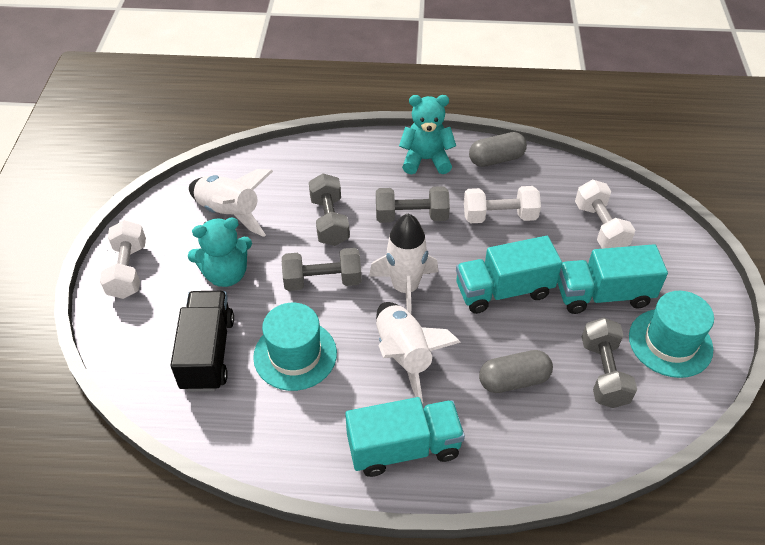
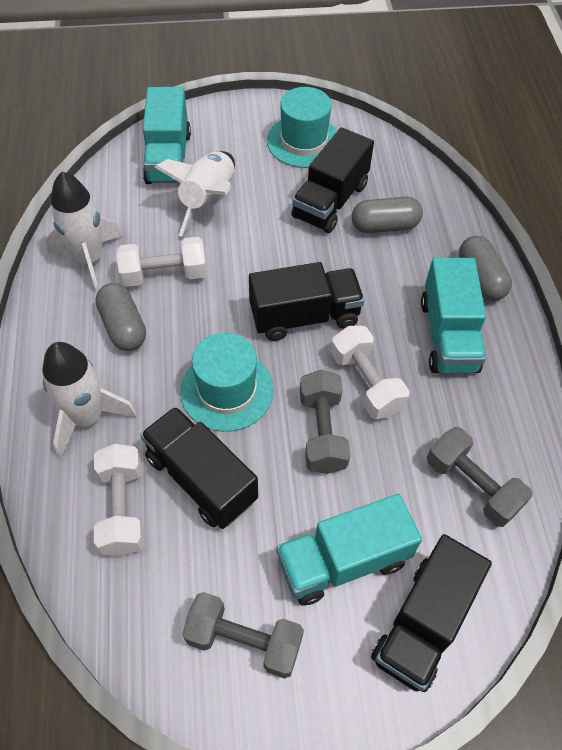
black truck: [170,291,234,392] = 1 -> [140,406,258,529] [249,262,365,341] [291,127,374,233] [371,534,492,692] = 4
grey capsule: [469,132,527,167] [479,350,553,393] = 2 -> [96,283,146,351] [352,197,423,233] [459,236,512,301] = 3
grey dumbbell: [282,248,362,291] [309,173,350,246] [376,186,450,223] [582,318,637,408] = 4 -> [182,592,304,679] [300,370,351,474] [427,427,533,527] = 3
turquoise teddy bear: [188,217,252,287] [399,95,456,174] = 2 -> none = 0

